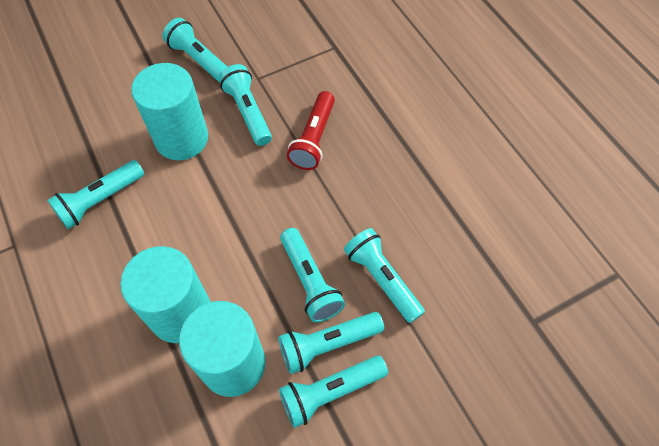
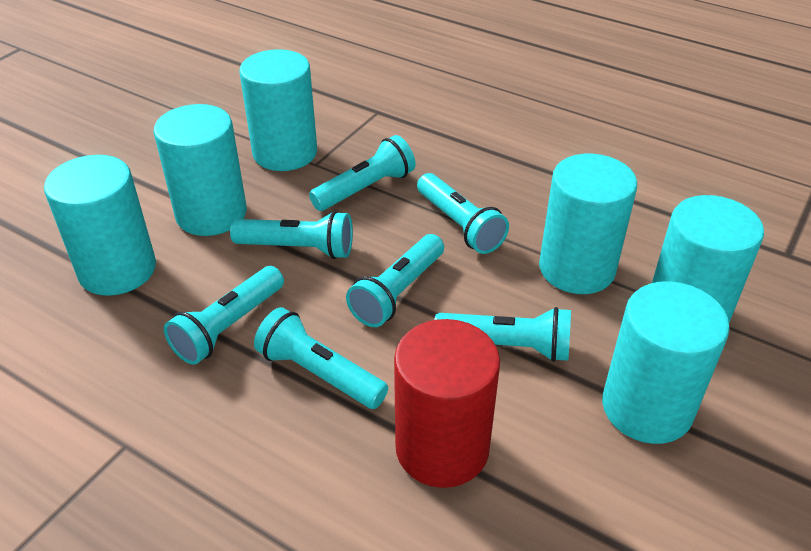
red cylinder: none = 0 -> [394,319,500,488] = 1
red flashlight: [287,91,335,170] = 1 -> none = 0
turquoise cylinder: [120,246,211,343] [131,63,208,160] [179,301,266,397] = 3 -> [44,155,156,296] [154,104,247,236] [239,49,317,171] [539,154,637,294] [602,281,730,444] [652,195,764,323] = 6

